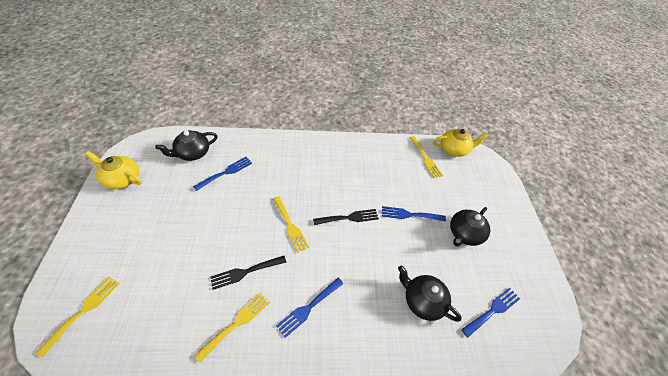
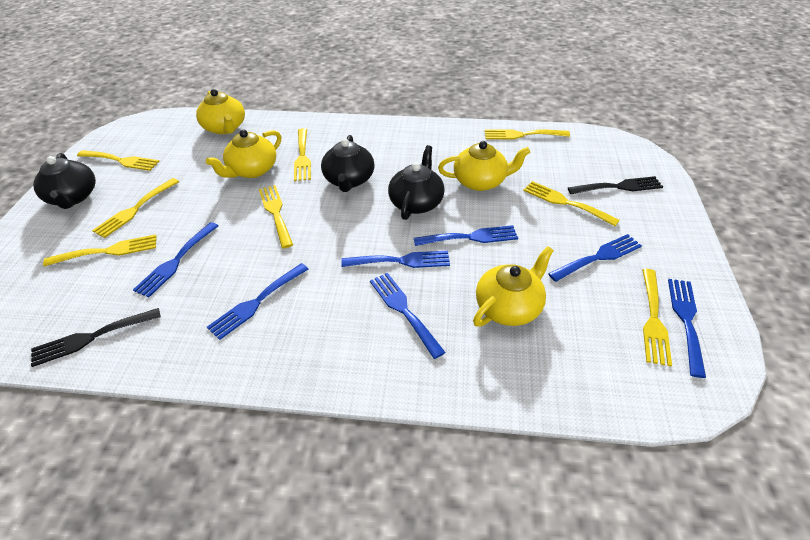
blue fork: [193,157,252,191] [276,278,344,338] [382,206,446,222] [461,288,520,337] = 4 -> [133,222,218,298] [207,263,309,340] [341,251,450,268] [370,273,446,359] [414,225,518,246] [548,234,642,282] [668,279,706,378] = 7
yellow fork: [36,276,119,357] [194,292,270,363] [273,196,309,253] [410,136,443,178] = 4 -> [43,234,157,266] [77,150,160,171] [92,178,179,238] [259,185,293,248] [294,128,311,181] [485,130,570,139] [523,181,620,226] [642,269,672,366] = 8
yellow teapot: [85,151,142,189] [433,129,488,157] = 2 -> [196,89,245,134] [206,130,281,178] [438,141,530,191] [473,246,554,327] = 4

